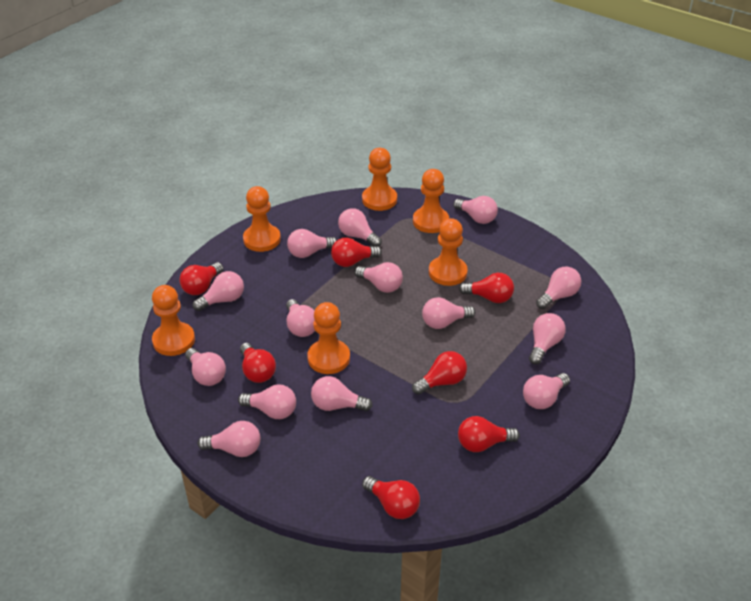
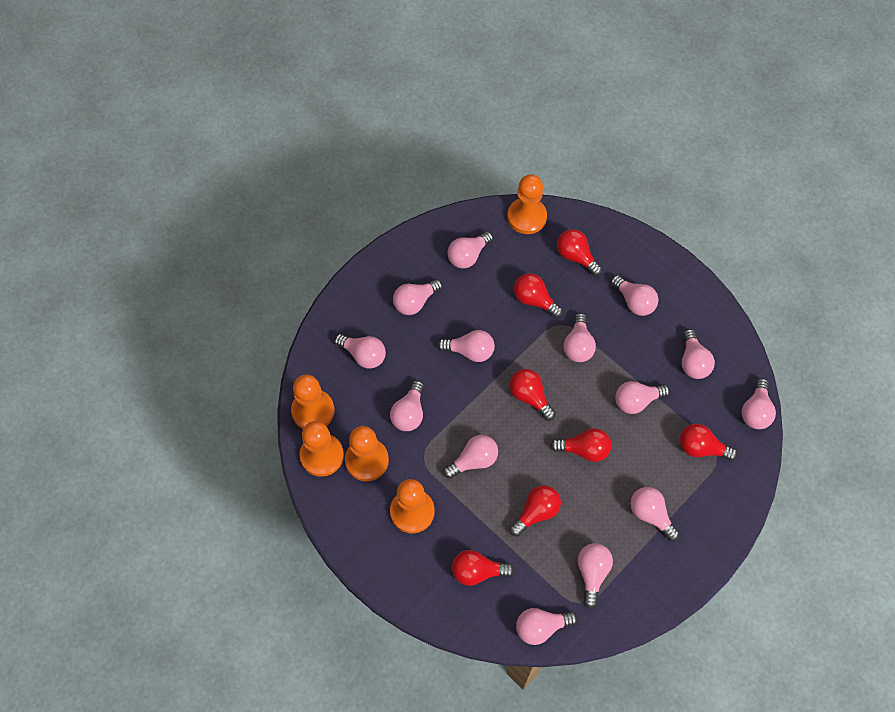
orange pawn: [152,285,195,356] [243,186,281,252] [307,302,350,374] [362,148,397,211] [413,169,449,233] [429,218,468,286] = 6 -> [291,374,335,429] [300,421,344,477] [345,426,389,481] [390,479,435,534] [507,174,547,234] = 5

